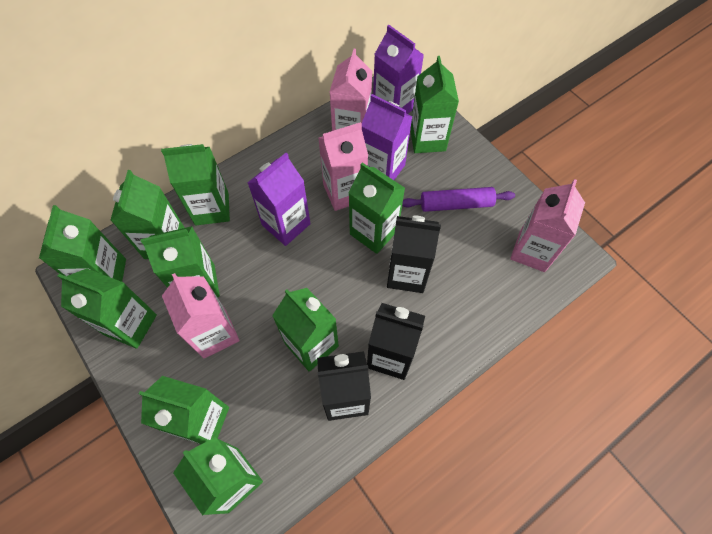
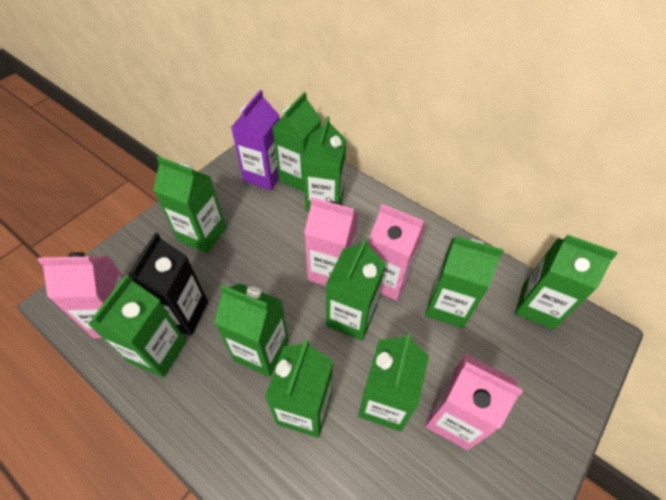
black carton: [317,351,371,421] [367,303,425,380] [387,215,441,293] = 3 -> [128,232,208,336] = 1
purple carton: [248,153,311,246] [362,94,412,180] [373,25,424,114] = 3 -> [231,90,280,190] = 1
purple rolling pin: [402,187,515,212] = 1 -> none = 0

